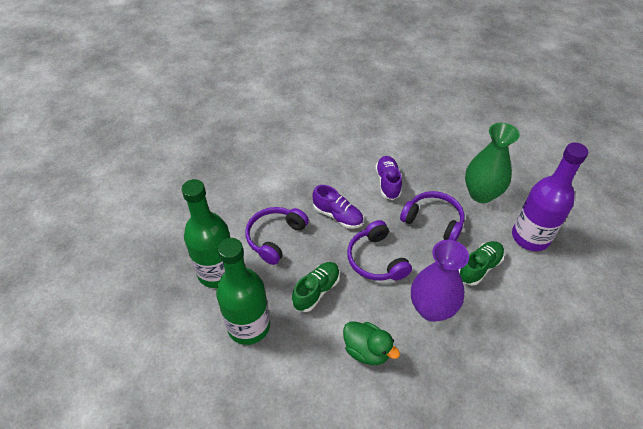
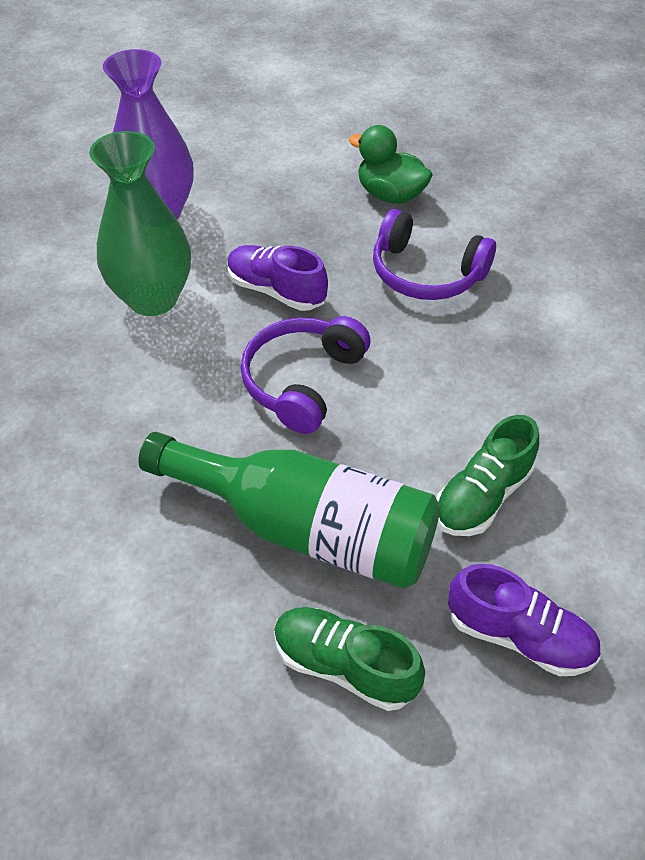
green bottle: [182,179,230,288] [216,238,270,345] = 2 -> [138,432,440,589] = 1
purple bottle: [512,142,588,251] = 1 -> none = 0
purple headphones: [245,207,309,265] [347,220,412,281] [400,191,464,241] = 3 -> [241,316,370,434] [373,209,496,300] = 2

